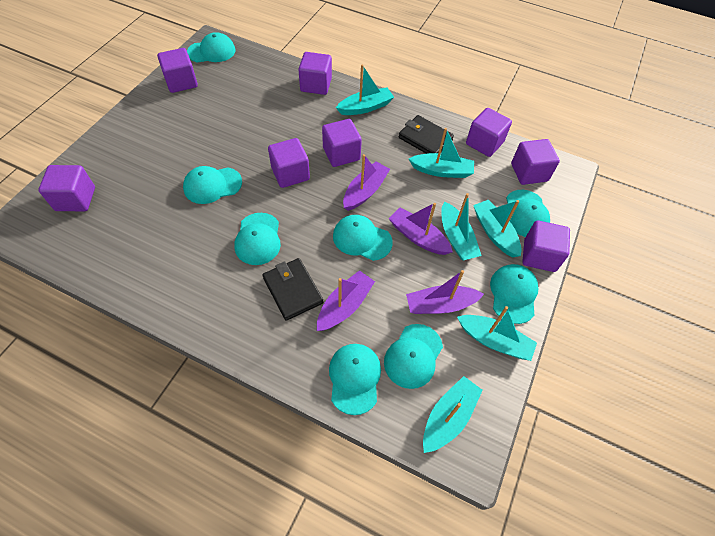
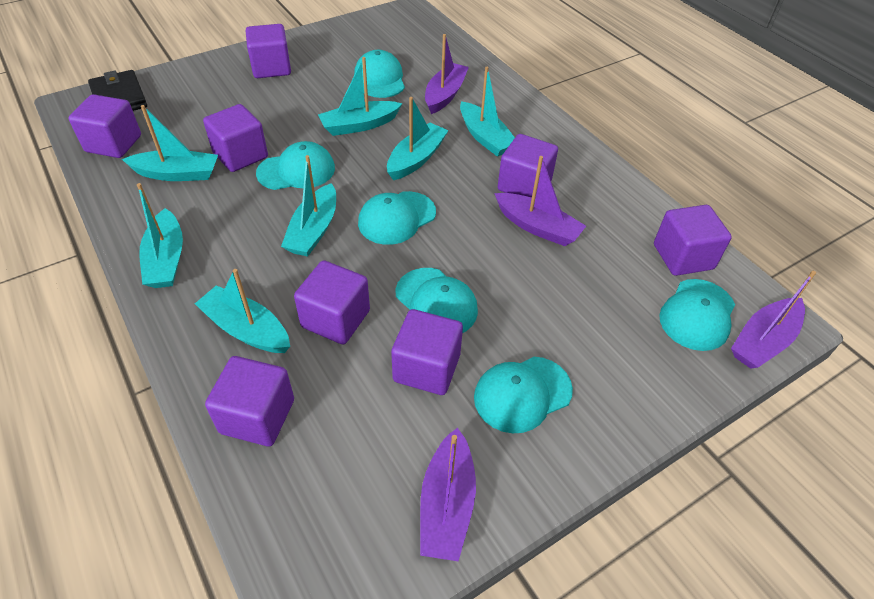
black wallet: [263,258,323,321] [398,115,454,154] = 2 -> [88,70,147,111] = 1
turquoise boat: [336,64,394,115] [409,128,474,178] [423,376,483,453] [441,193,482,260] [457,306,537,361] [473,200,521,257] = 6 -> [122,105,218,181] [137,183,183,288] [195,269,290,353] [281,155,336,257] [318,57,402,136] [387,97,449,180] [460,67,515,157] = 7
turquoise cap: [183,166,242,204] [187,32,235,63] [234,213,281,265] [329,344,381,415] [333,215,393,261] [384,324,443,389] [490,264,539,324] [506,190,550,237] = 8 -> [256,141,335,190] [354,50,405,98] [358,191,436,245] [396,268,478,333] [474,357,573,433] [659,279,735,351] = 6

